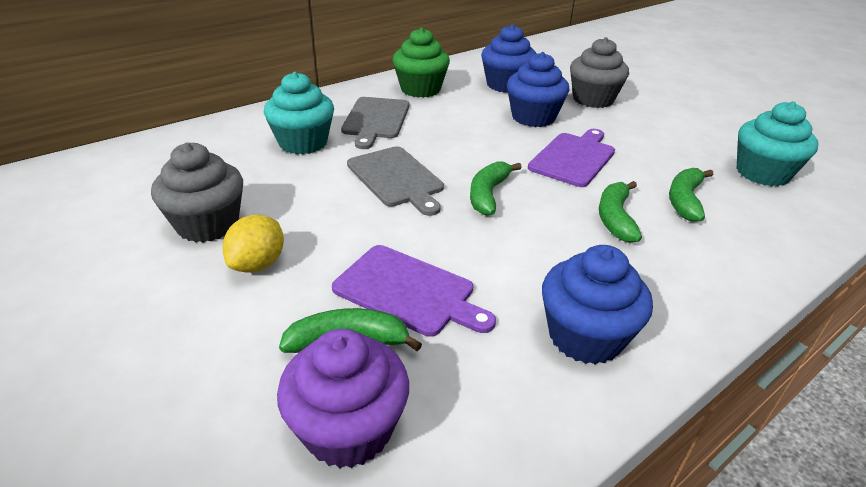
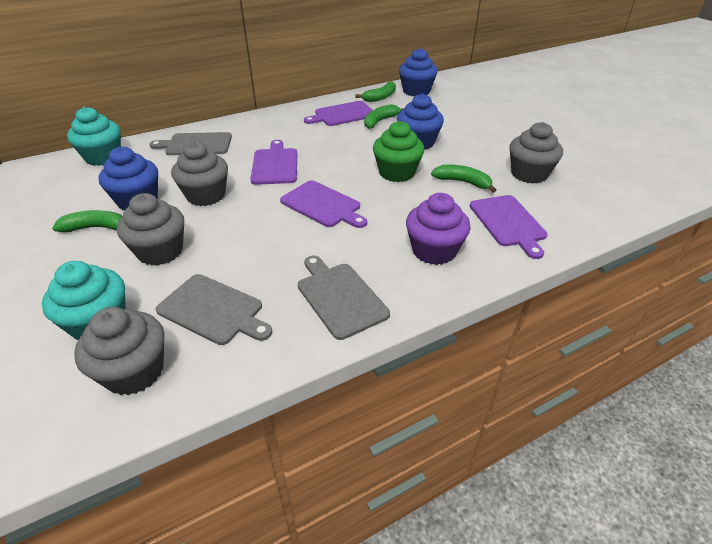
grey cupcake: [151,142,243,242] [570,37,629,108] = 2 -> [74,307,165,395] [117,193,184,266] [171,142,228,206] [509,122,563,183] = 4
grey cutting board: [341,97,409,149] [347,146,444,216] = 2 -> [149,132,232,155] [156,274,272,345] [298,256,390,340] = 3
purple cutting board: [332,245,496,337] [528,129,615,187] = 2 -> [250,140,297,185] [280,180,367,228] [304,101,373,126] [470,195,548,259] = 4
yellow lemon: [223,214,284,273] = 1 -> none = 0

